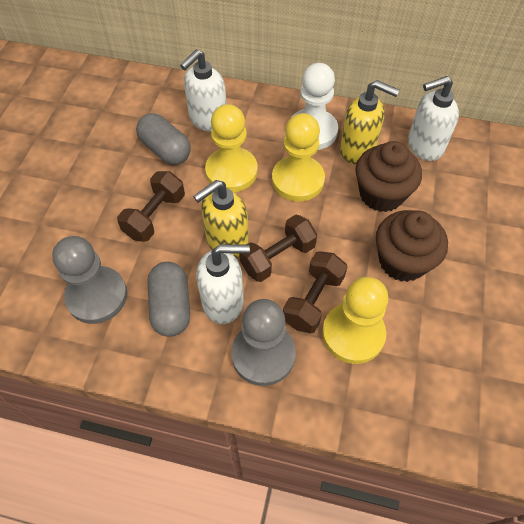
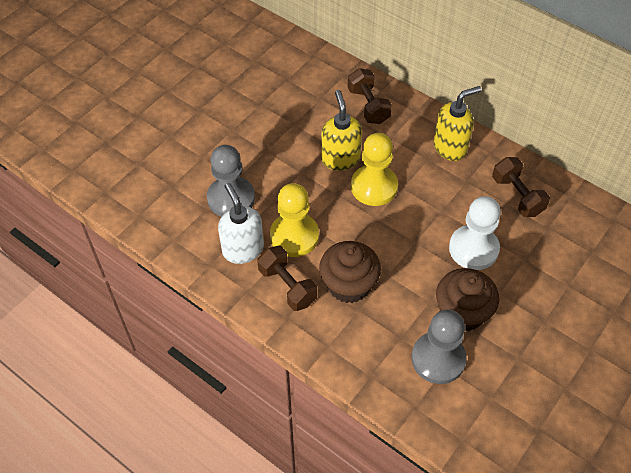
grey capsule: [136,113,191,165] [147,262,190,337] = 2 -> none = 0
white soap dispenser: [180,49,226,132] [196,244,250,324] [408,76,459,161] = 3 -> [218,183,264,264] = 1
yellow pawn: [205,104,258,192] [272,113,325,201] [322,277,389,364] = 3 -> [270,183,319,257] [351,133,398,206] = 2

